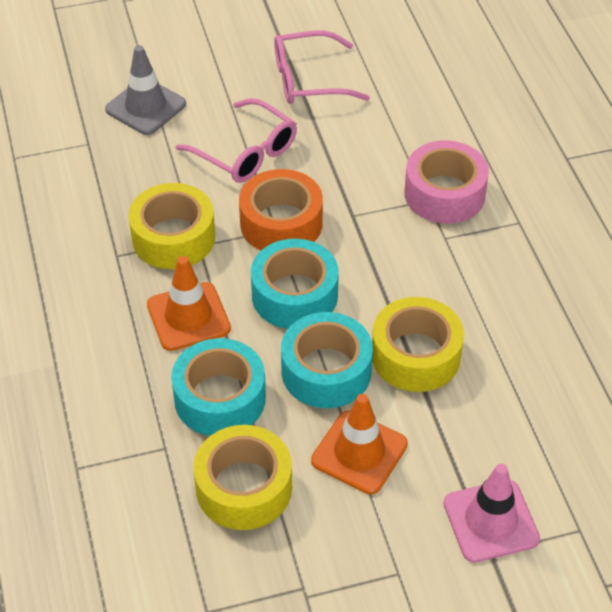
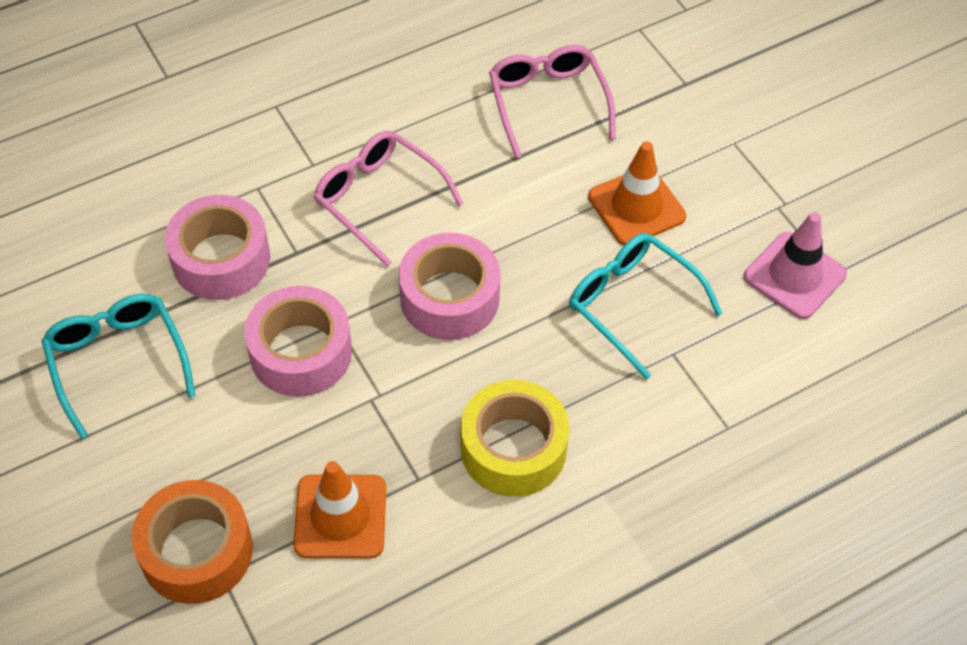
grey traffic cone: [105,45,186,135] = 1 -> none = 0
pink tape: [404,140,489,224] = 1 -> [165,195,270,300] [244,286,352,397] [399,233,500,340] = 3
turquoise glasses: none = 0 -> [41,294,196,439] [569,233,723,380] = 2
turquoise tape: [171,338,266,436] [251,239,339,329] [281,312,373,408] = 3 -> none = 0
yellow tape: [128,183,215,269] [193,425,292,530] [372,297,464,392] = 3 -> [461,380,570,497] = 1

